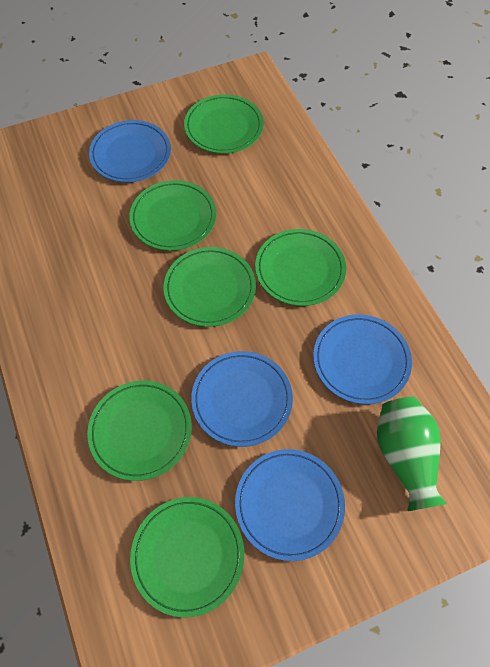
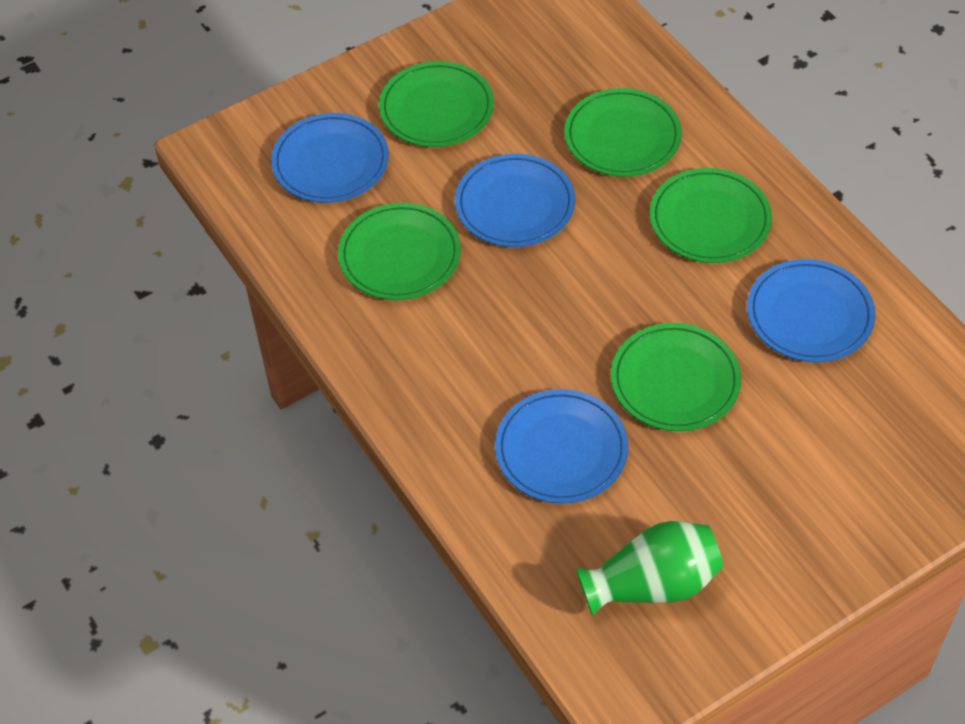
green plate: [87,381,192,481] [129,180,216,251] [130,497,244,617] [164,247,256,327] [184,94,264,154] [255,229,346,306] = 6 -> [338,203,461,300] [379,61,494,147] [565,88,682,177] [611,323,742,431] [650,168,772,263] = 5

